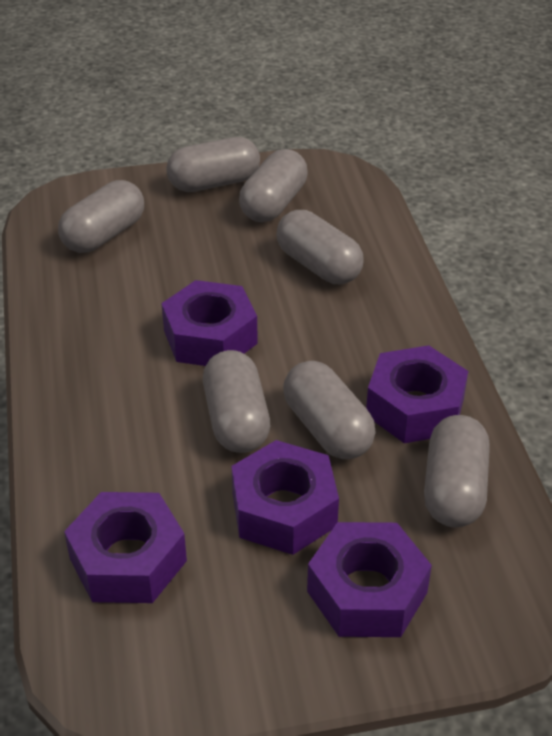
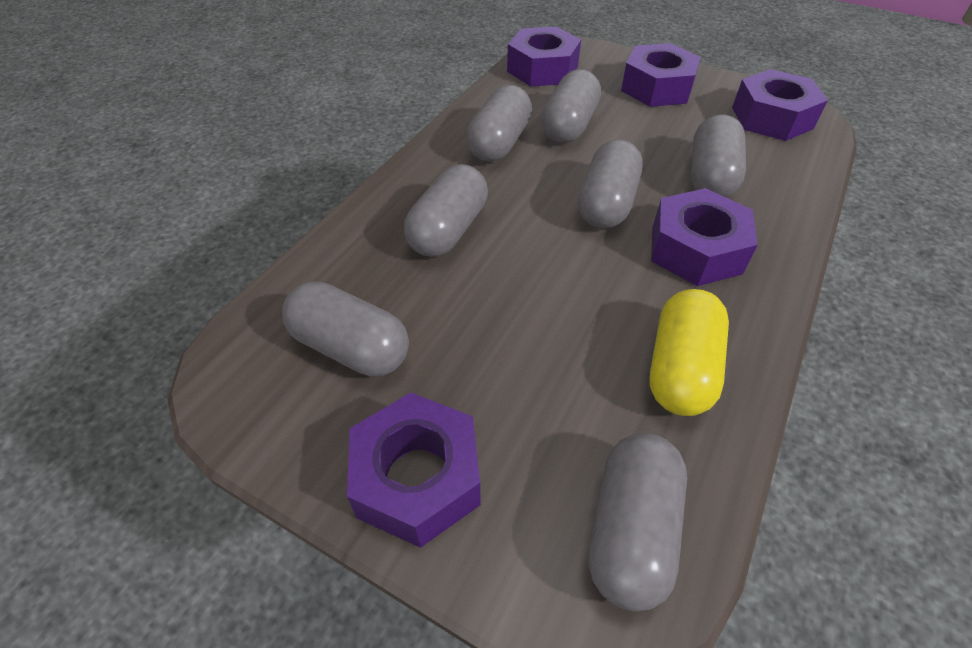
yellow capsule: none = 0 -> [649,289,729,416] = 1

